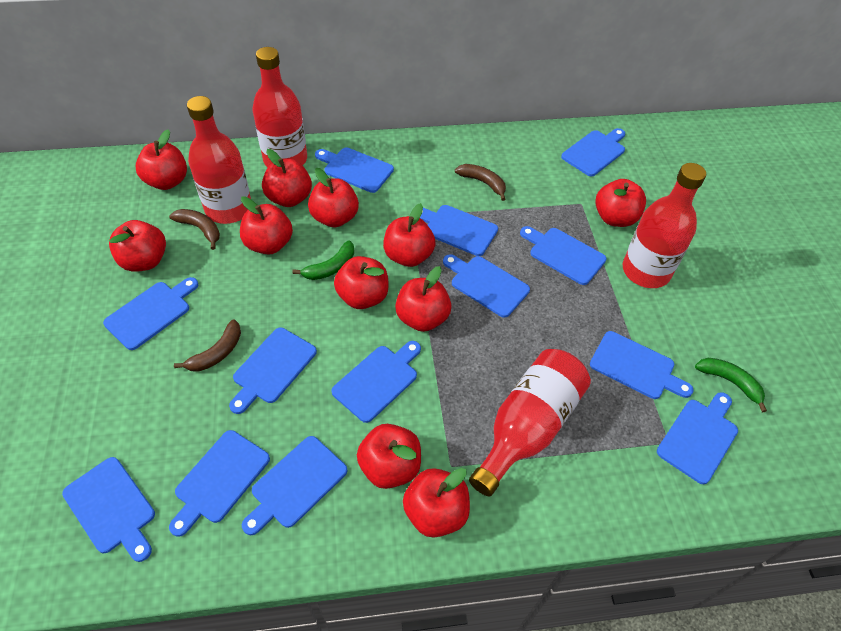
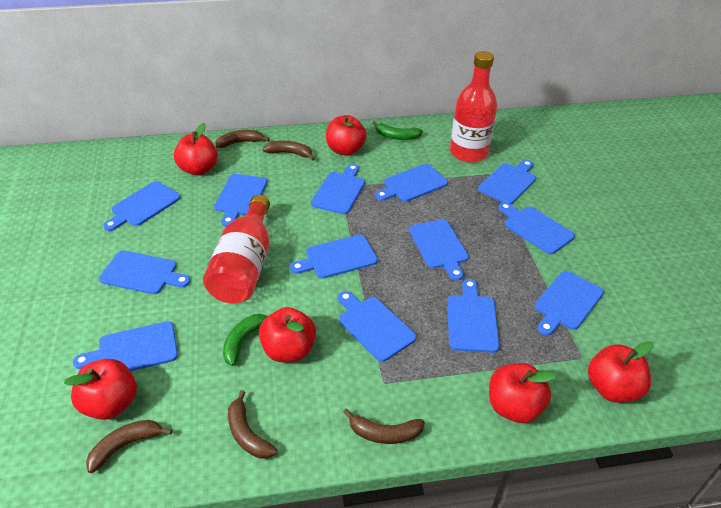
brown banana: [169,209,220,250] [174,319,241,372] [455,164,506,201] = 3 -> [86,420,172,473] [215,130,270,148] [228,390,277,459] [263,141,315,160] [343,408,425,444] = 5
red apple: [109,220,166,272] [136,129,187,190] [240,196,293,255] [262,149,312,207] [308,168,359,227] [334,256,389,309] [357,424,421,489] [383,203,436,267] [395,266,451,332] [403,468,470,538] [595,179,646,227] = 11 -> [64,359,137,420] [174,123,218,176] [259,307,316,362] [326,115,367,156] [489,363,557,423] [588,341,654,403] = 6
red bottle: [187,96,251,224] [252,47,307,167] [469,349,591,496] [623,163,706,288] = 4 -> [203,195,270,303] [450,51,497,163] = 2

